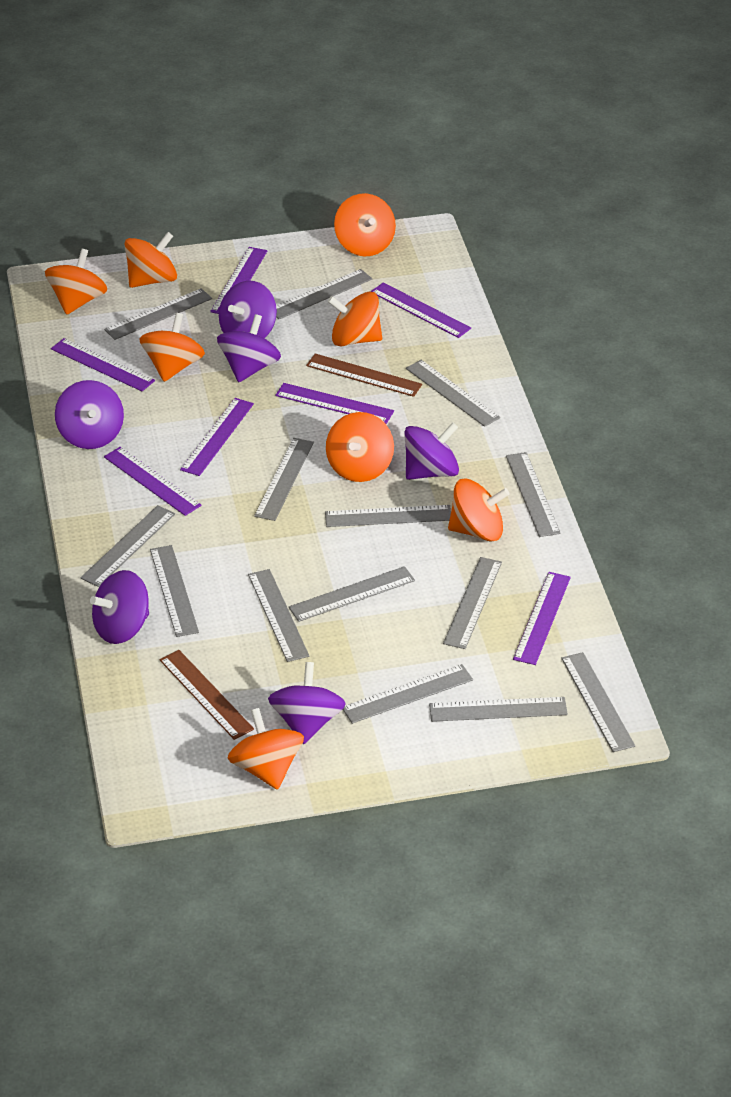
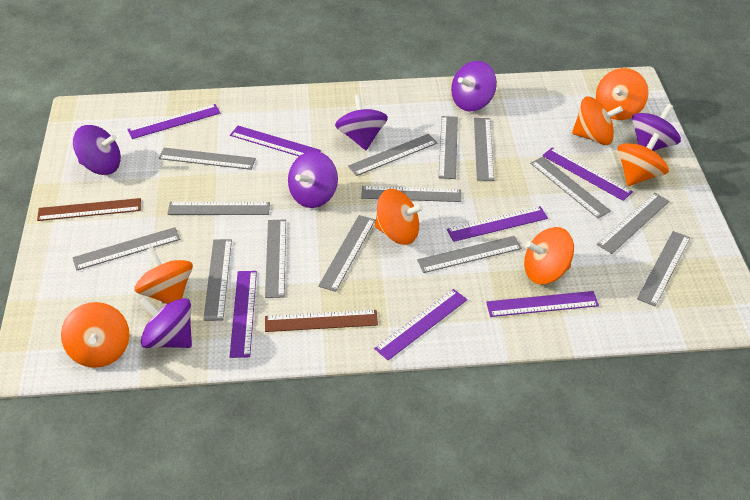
orange spinning top: [45,249,107,315] [124,232,177,288] [140,313,205,382] [227,708,304,790] [326,412,394,482] [328,292,382,346] [334,193,396,256] [448,479,510,542] = 8 -> [61,302,130,368] [134,247,193,304] [375,189,423,245] [524,227,574,284] [572,96,623,145] [596,68,649,120] [617,133,669,186] = 7

